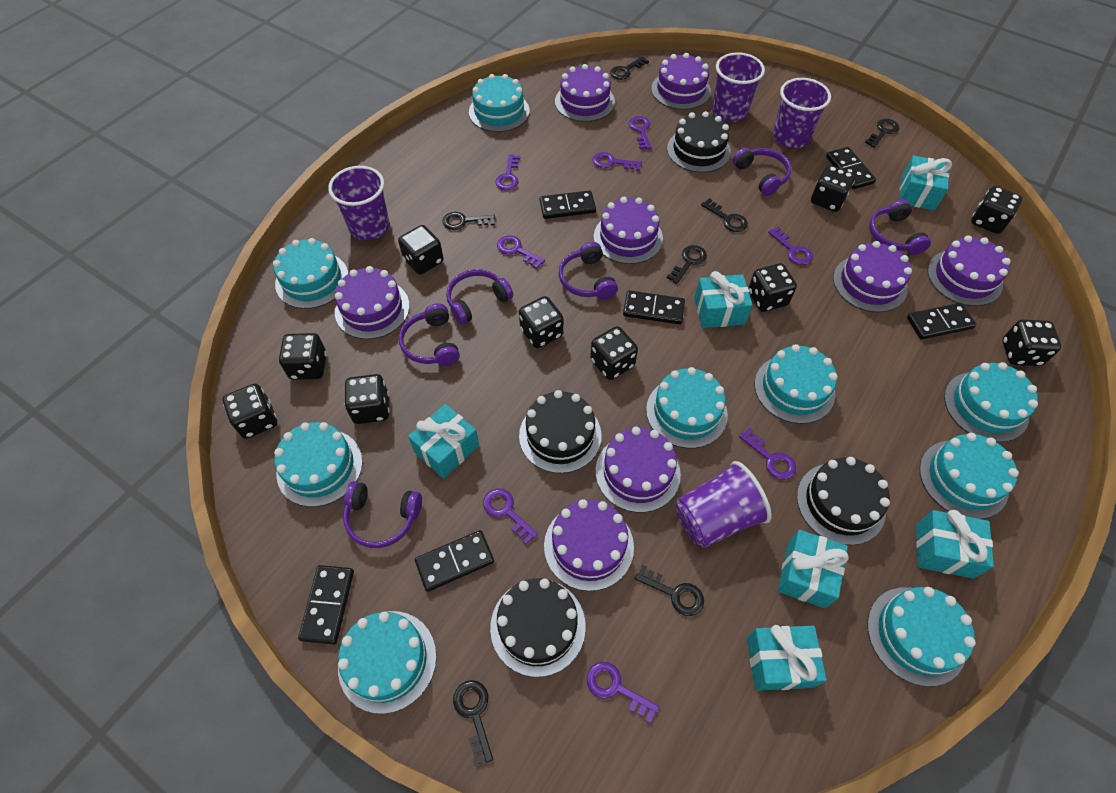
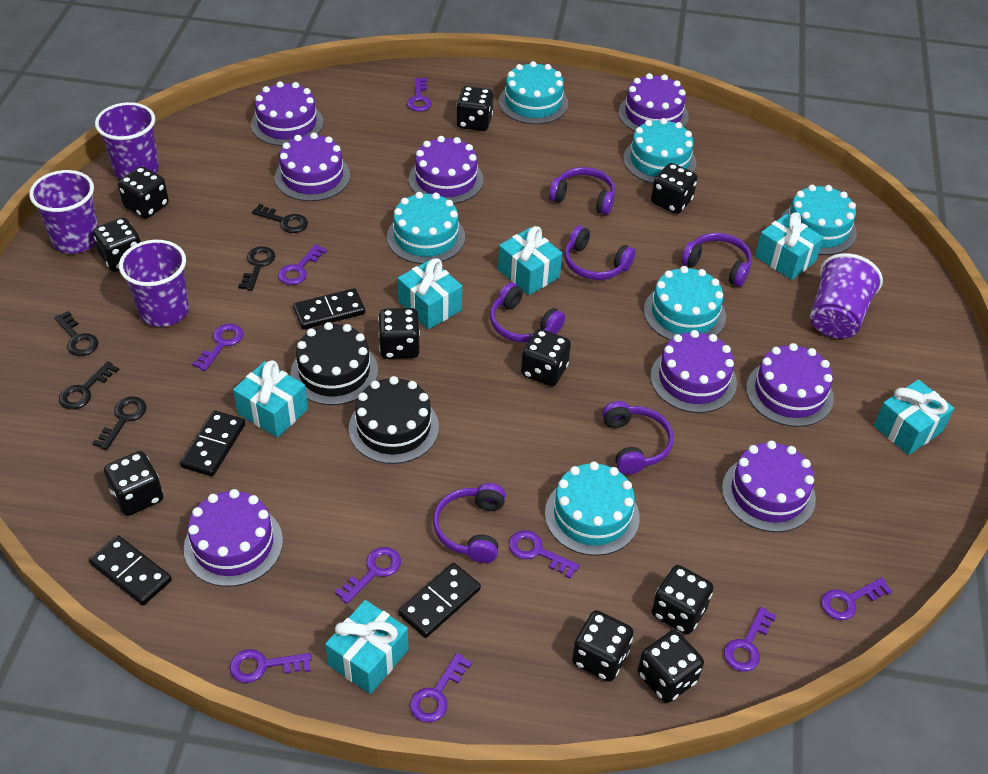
black cake: [490,578,586,677] [519,390,602,473] [667,111,731,173] [797,457,890,545] = 4 -> [291,322,378,405] [349,376,439,464] = 2
black domino: [298,565,354,644] [415,530,494,592] [540,190,596,219] [623,290,685,324] [826,147,876,189] [907,303,976,340] = 6 -> [89,535,172,605] [180,410,245,477] [293,288,365,330] [398,563,481,638] = 4
black key: [442,212,495,230] [453,680,493,765] [610,56,649,80] [635,565,704,616] [667,245,707,284] [701,198,748,232] [865,119,899,148] = 7 -> [54,311,98,356] [59,361,119,409] [92,396,147,450] [238,246,275,291] [252,204,308,233] = 5
purple key: [483,488,538,544] [495,154,520,190] [497,235,545,269] [587,662,659,723] [592,152,642,171] [629,116,651,149] [739,427,796,480] [768,227,813,265] = 8 -> [192,324,243,371] [229,649,312,683] [278,244,327,285] [335,547,401,604] [407,78,432,112] [410,653,472,722] [509,530,580,579] [724,607,777,672] [821,577,892,620] = 9
turquoise cake: [273,238,348,309] [274,422,363,507] [338,611,436,714] [469,74,530,132] [646,367,728,448] [755,344,838,424] [867,587,976,686] [919,433,1019,519] [944,362,1038,442] = 9 -> [387,192,465,264] [499,61,568,124] [545,462,640,556] [623,118,697,184] [644,266,726,340] [781,185,857,255] = 6

